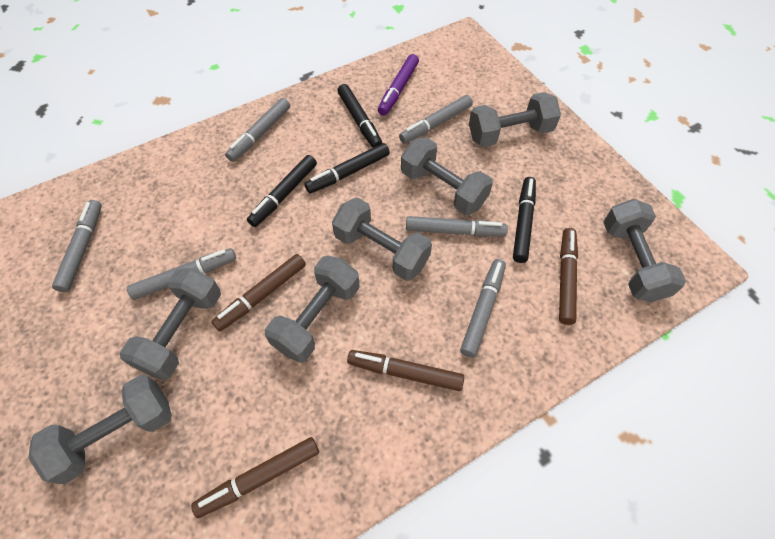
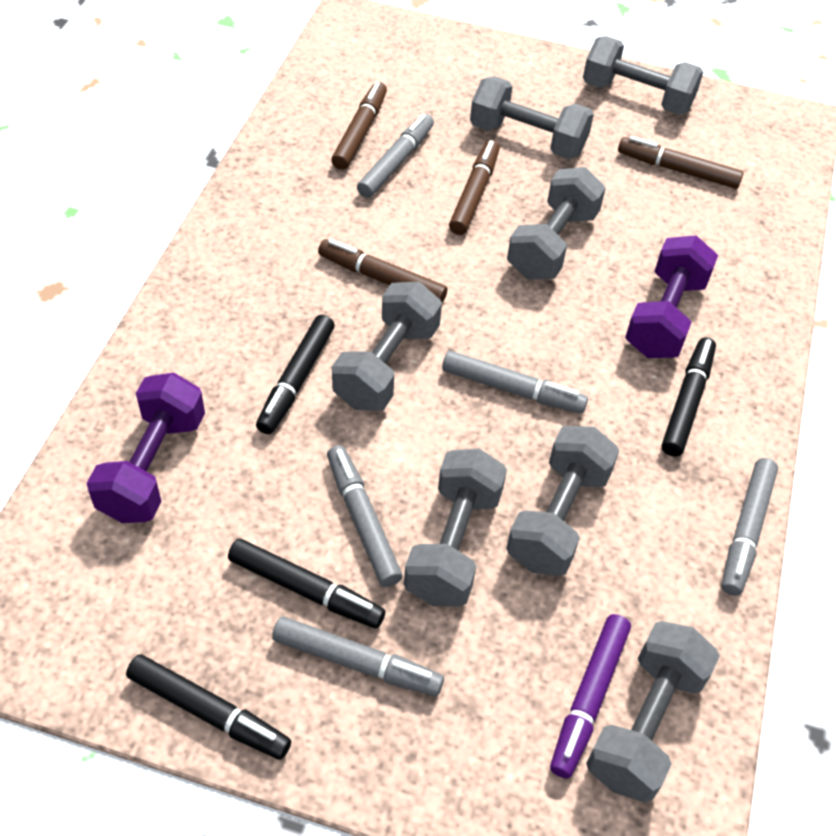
grey marker: [52,200,102,292] [127,248,236,300] [225,98,290,162] [399,95,473,144] [406,216,508,236] [460,259,506,358] = 6 -> [272,616,444,696] [327,445,403,587] [357,114,434,198] [442,351,588,414] [722,458,778,596] = 5
purple dumbbell: none = 0 -> [87,373,205,523] [625,235,718,358] = 2

